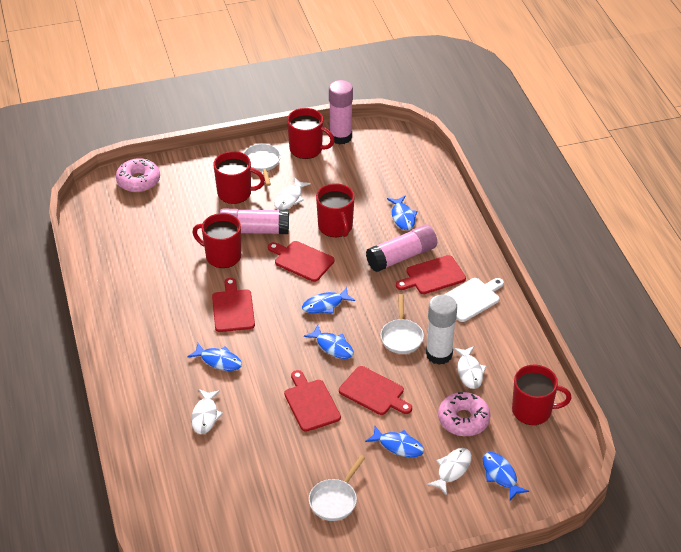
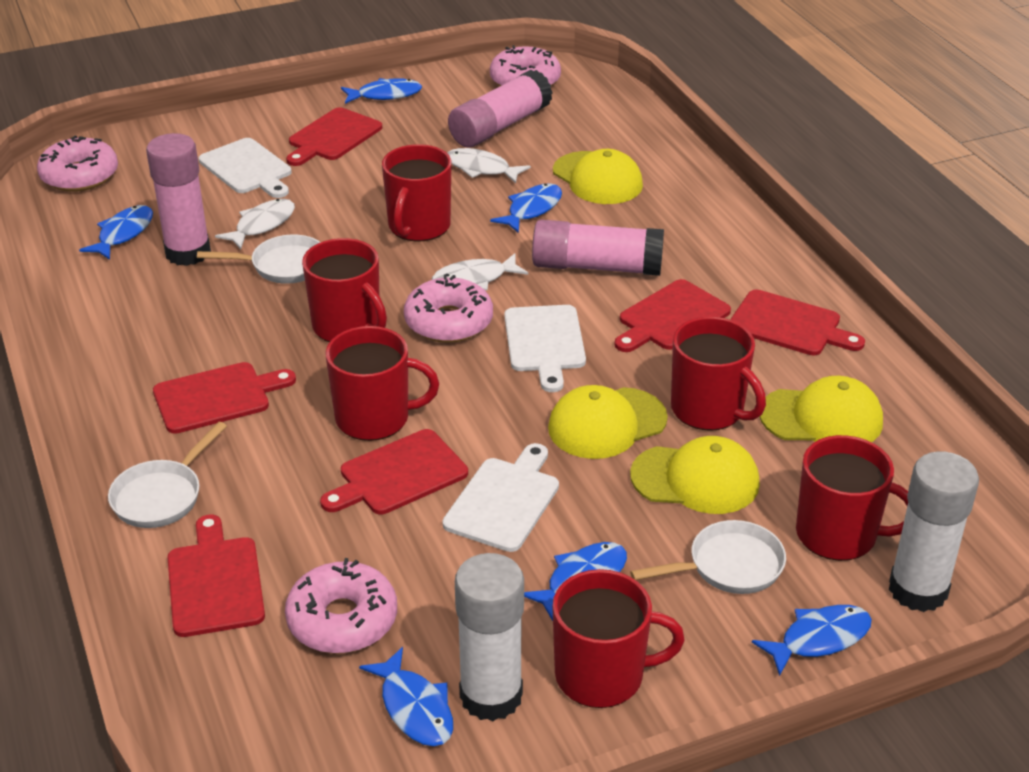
pink donut: [116,158,160,192] [438,392,491,436] = 2 -> [37,136,118,192] [285,558,397,654] [404,274,493,343] [490,45,561,86] = 4
red cutting board: [212,278,255,332] [268,241,334,282] [284,370,341,432] [339,366,412,415] [396,255,466,294] = 5 -> [153,362,296,434] [167,515,265,637] [286,107,382,166] [320,429,468,514] [614,279,731,352] [730,289,865,355] = 6
red mug: [193,213,241,268] [213,151,265,204] [287,108,335,159] [316,183,354,237] [512,365,571,425] = 5 -> [302,238,387,342] [326,326,439,441] [382,144,452,242] [552,569,685,708] [671,317,766,431] [796,435,908,561] = 6
white cutting board: [444,278,504,322] = 1 -> [199,138,292,198] [442,443,559,552] [504,305,586,392] = 3
white fish: [191,389,223,434] [274,177,311,210] [427,448,472,495] [453,346,486,389] = 4 -> [215,199,295,249] [432,253,528,290] [447,148,531,184] = 3
white glue stick: [426,295,457,365] = 1 -> [455,553,524,721] [889,451,979,612] = 2
yellow cap: none = 0 -> [548,385,668,459] [553,149,643,204] [630,436,760,514] [759,376,883,442] = 4

